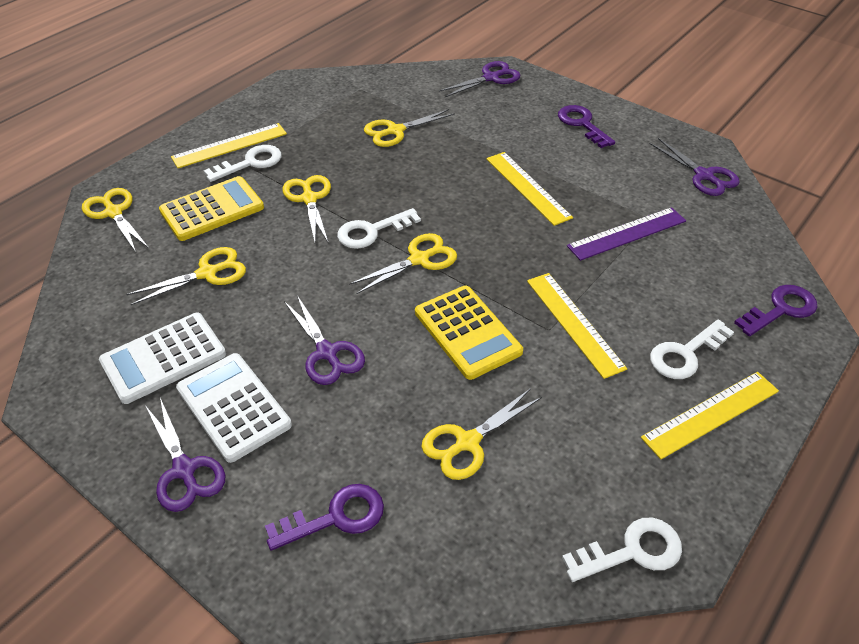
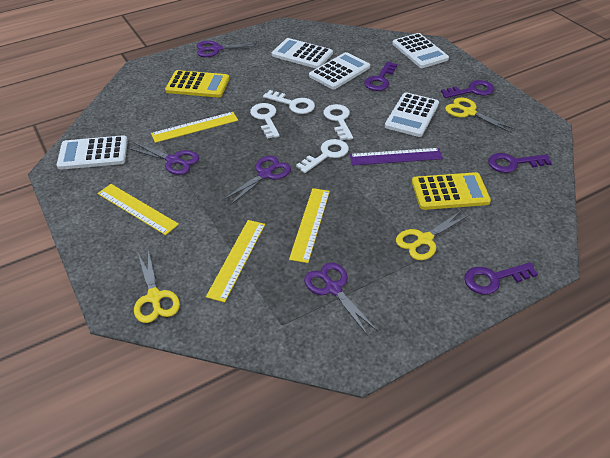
purple key: [265,484,384,551] [558,105,615,148] [734,285,818,336] = 3 -> [364,61,397,91] [441,80,494,98] [464,262,538,295] [488,153,552,173] = 4
white calculator: [99,313,226,404] [176,353,292,463] = 2 -> [57,135,128,170] [272,38,333,69] [309,52,370,89] [385,92,439,137] [392,33,449,68] = 5
yellow scissors: [82,188,149,252] [126,247,246,305] [283,175,331,244] [349,233,457,294] [364,109,455,147] [422,388,542,480] = 6 -> [134,249,180,323] [396,209,470,260] [445,97,516,133] = 3

